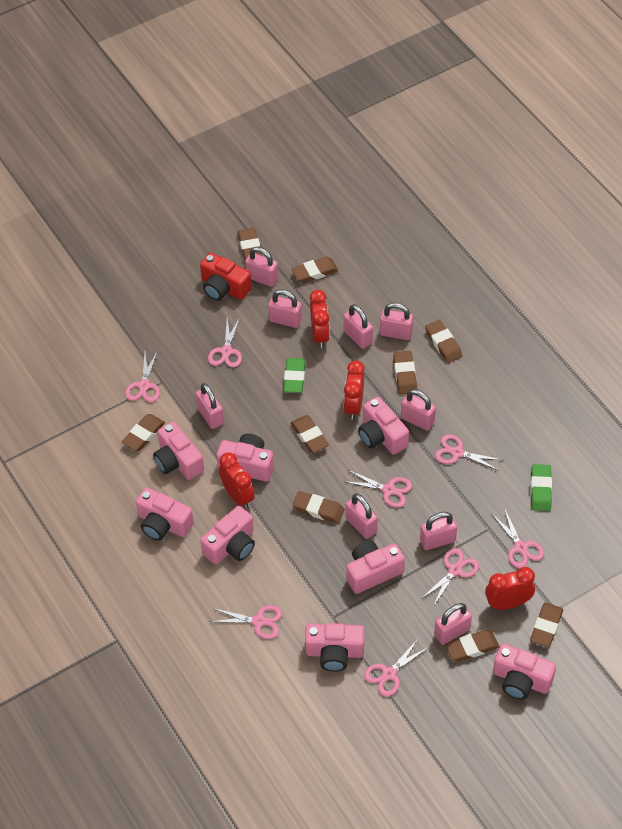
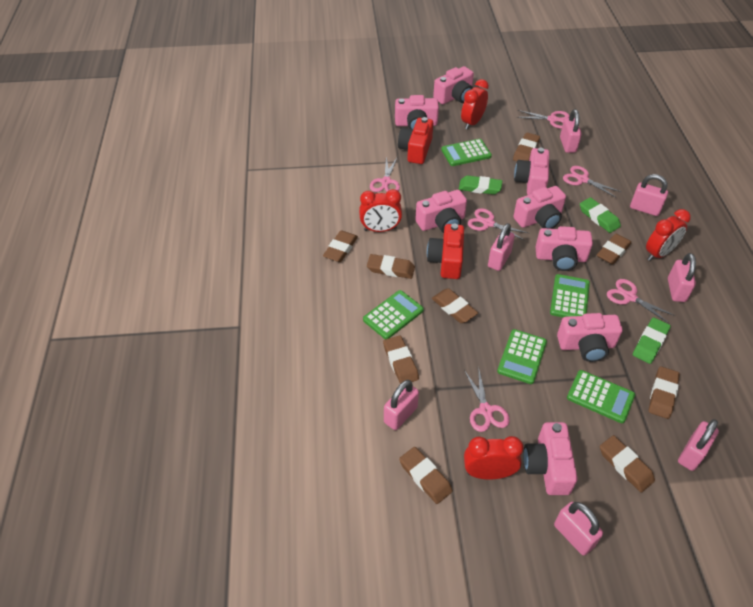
green calculator: none = 0 -> [363,290,424,339] [441,139,492,166] [497,329,547,384] [550,274,590,317] [567,370,635,423] = 5
green eraser: [283,358,306,393] [531,464,552,511] = 2 -> [459,175,502,195] [580,197,621,233] [633,317,671,364] = 3
pink padlock: [196,383,224,429] [245,247,278,287] [268,289,302,328] [344,304,373,349] [346,494,378,539] [380,303,413,340] [401,389,436,431] [420,512,457,550] [434,603,472,645] = 9 -> [384,380,419,430] [488,223,515,271] [554,502,603,556] [560,109,582,153] [630,174,668,216] [668,253,696,302] [678,419,719,471] = 7
pink scissors: [125,350,160,402] [208,317,242,368] [210,605,282,639] [343,470,412,508] [364,639,429,696] [421,548,479,607] [435,434,502,471] [492,508,544,568] = 8 -> [370,157,400,192] [464,366,510,432] [468,208,528,241] [516,110,569,129] [563,166,622,198] [607,279,675,323] = 6
red camera: [200,253,251,301] = 1 -> [398,117,433,164] [427,223,464,279] = 2

